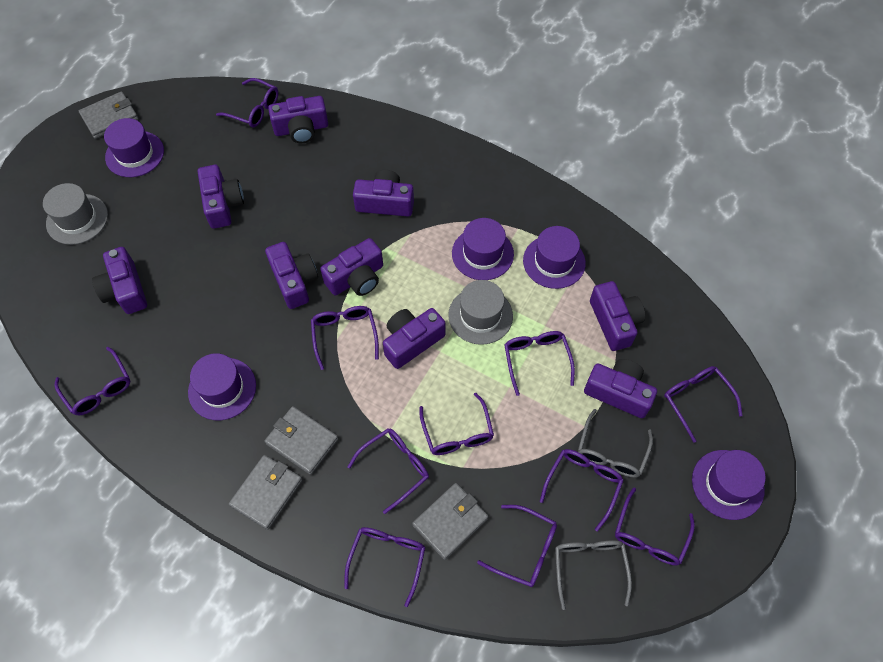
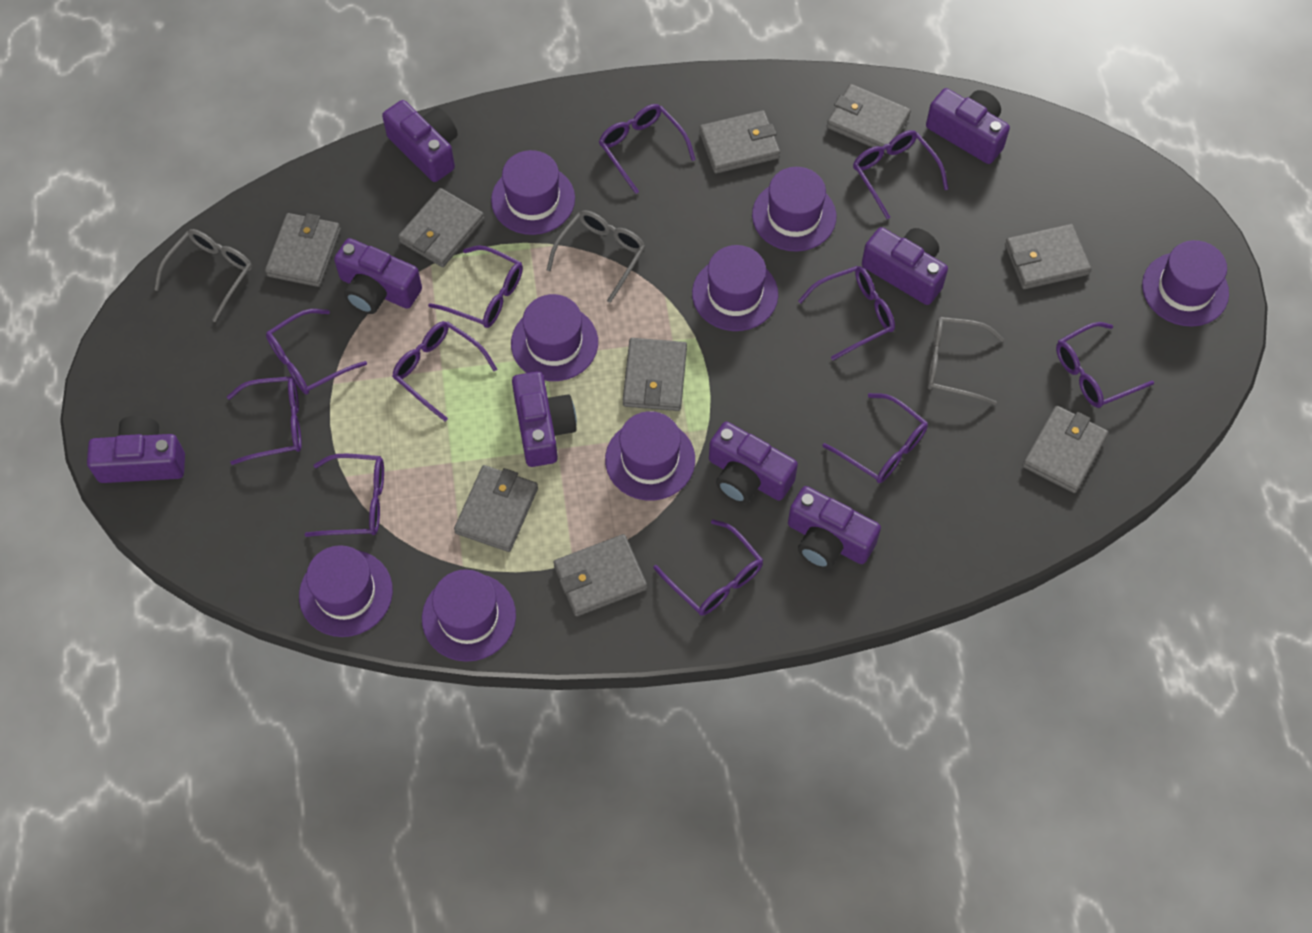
grey glasses: [555,540,632,610] [578,409,653,478] = 2 -> [154,229,252,322] [547,210,645,303] [927,317,1004,405] = 3
grey hat: [43,183,108,245] [448,280,513,345] = 2 -> none = 0
grey wallet: [79,91,138,139] [229,455,303,530] [264,406,338,475] [412,483,489,560] = 4 -> [265,213,341,287] [398,188,484,267] [454,465,538,552] [553,534,647,617] [623,338,687,411] [699,110,780,173] [827,84,911,153] [1005,224,1091,289] [1022,405,1108,493] = 9
purple camera: [92,247,147,314] [198,165,244,229] [265,242,318,309] [268,96,328,143] [320,238,383,296] [353,170,414,217] [383,308,446,369] [584,359,657,418] [590,281,645,351] = 9 -> [87,416,185,483] [334,238,422,314] [382,100,458,182] [512,371,577,467] [709,422,798,504] [788,486,881,569] [862,227,948,305] [926,88,1010,164] = 8
purple hat: [104,118,164,177] [188,353,256,420] [452,218,514,280] [523,226,586,289] [692,450,766,520] = 5 -> [299,545,393,637] [422,569,516,662] [491,150,575,235] [511,294,598,381] [605,411,695,500] [692,245,778,331] [752,167,836,252] [1142,240,1229,326] = 8

